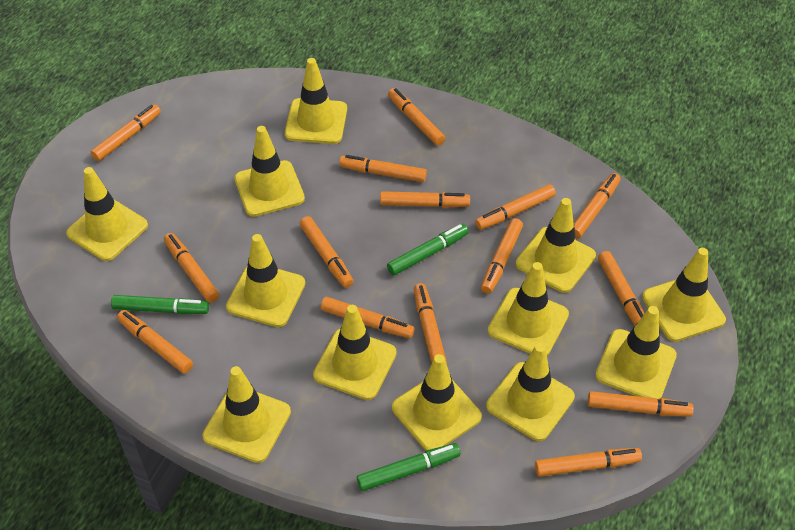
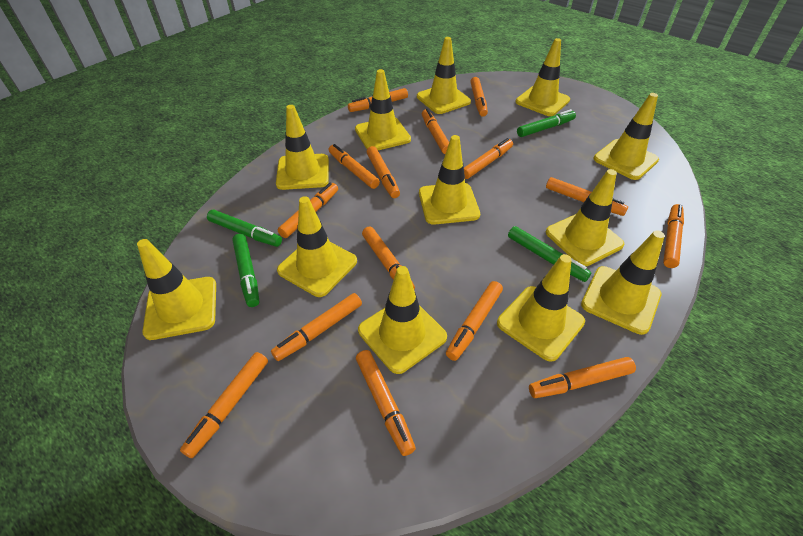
green marker: [111,295,209,314] [357,443,461,491] [387,224,469,276] = 3 -> [207,210,282,247] [232,234,259,307] [508,226,591,282] [517,109,576,137] = 4

